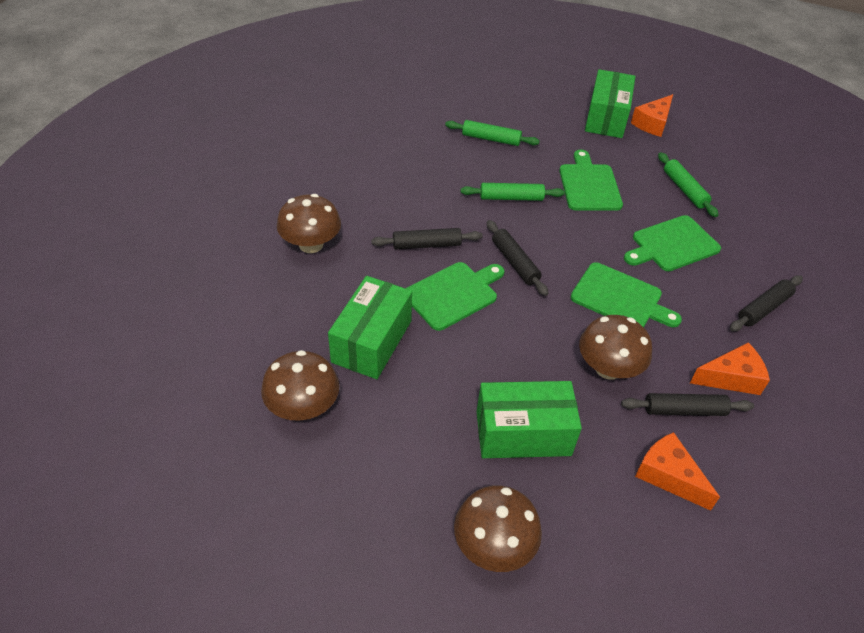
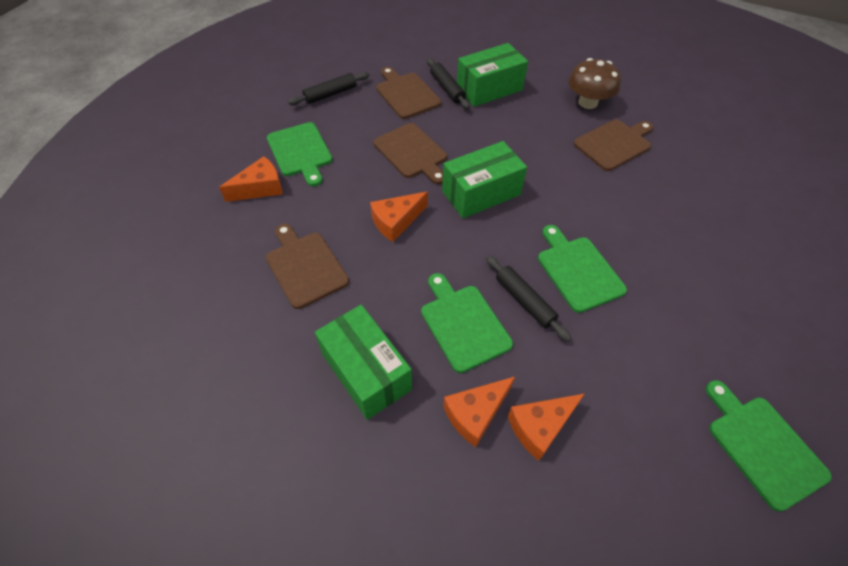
black rolling pin: [371,228,483,249] [487,220,549,296] [621,393,754,416] [730,275,803,331] = 4 -> [288,72,369,105] [427,58,470,109] [486,255,571,342] = 3
brown cutting board: none = 0 -> [266,224,349,309] [374,123,447,184] [376,67,441,119] [573,120,653,171] = 4
brown mushroom: [261,350,339,421] [277,194,341,253] [454,485,542,572] [579,315,652,379] = 4 -> [568,58,621,109] = 1
green rolling pin: [445,120,540,146] [460,183,565,201] [658,152,719,217] = 3 -> none = 0
orange cheese: [631,94,673,137] [635,432,720,511] [690,342,770,395] = 3 -> [219,156,283,202] [370,192,428,242] [443,377,515,447] [508,393,585,461] = 4

